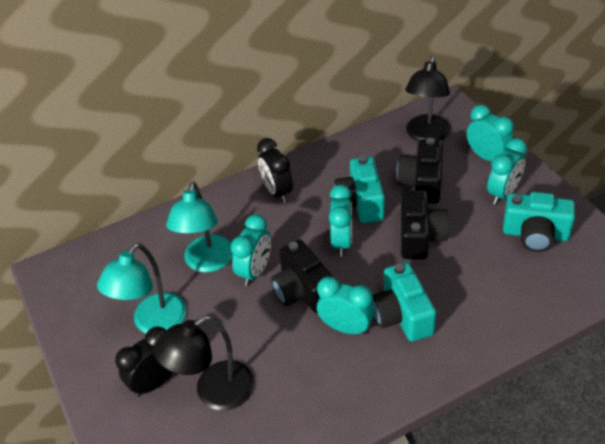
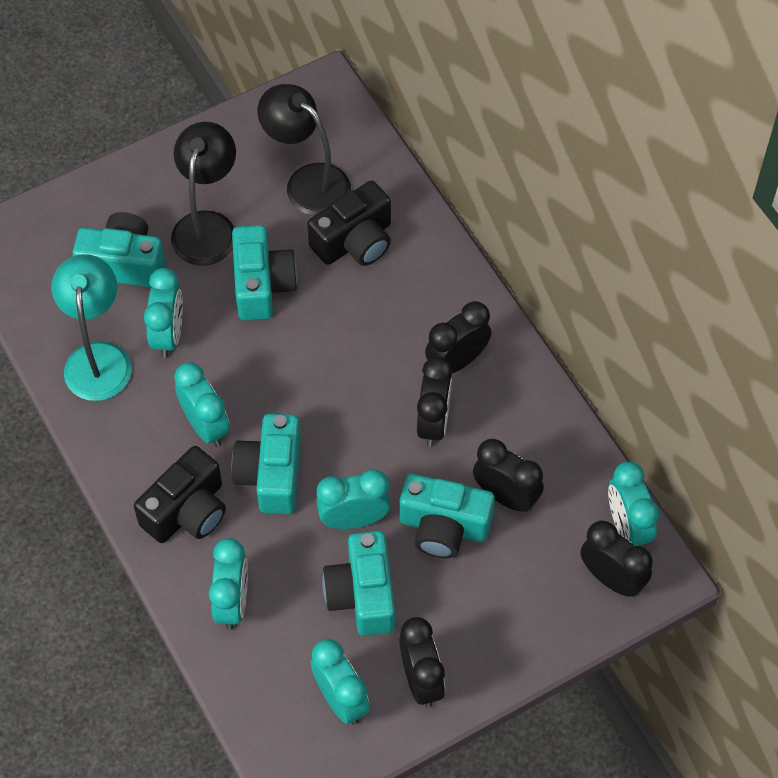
black camera: [271,240,333,313] [396,138,443,204] [401,190,449,259] = 3 -> [134,446,226,543] [307,181,391,266] = 2
black clock: [115,327,173,397] [257,138,293,203] = 2 -> [399,617,445,708] [417,357,453,447] [425,301,491,373] [473,439,544,512] [580,521,653,597] = 5
turquoise camera: [334,156,385,223] [373,262,436,342] [503,192,575,252] = 3 -> [73,212,165,287] [231,414,301,514] [232,225,298,321] [322,531,395,636] [399,474,495,558] = 5
turquoise clock: [231,214,271,286] [317,276,375,335] [329,185,352,257] [467,105,514,161] [487,138,527,205] = 5 -> [144,268,183,358] [174,362,230,447] [209,538,248,630] [311,639,370,725] [316,469,390,529] [608,462,659,546] = 6
turquoise lamp: [97,243,187,334] [166,181,233,273] = 2 -> [51,254,132,401] = 1

